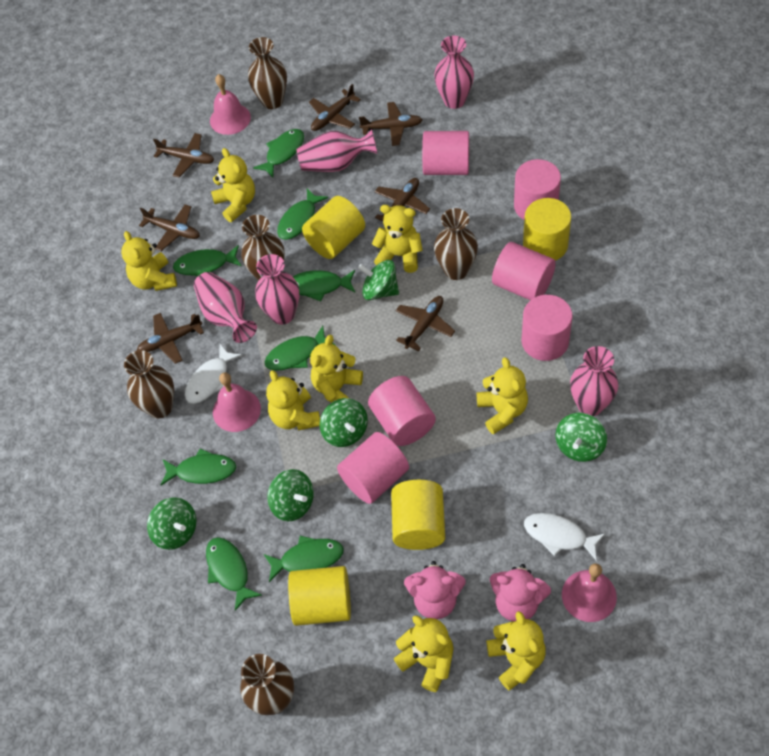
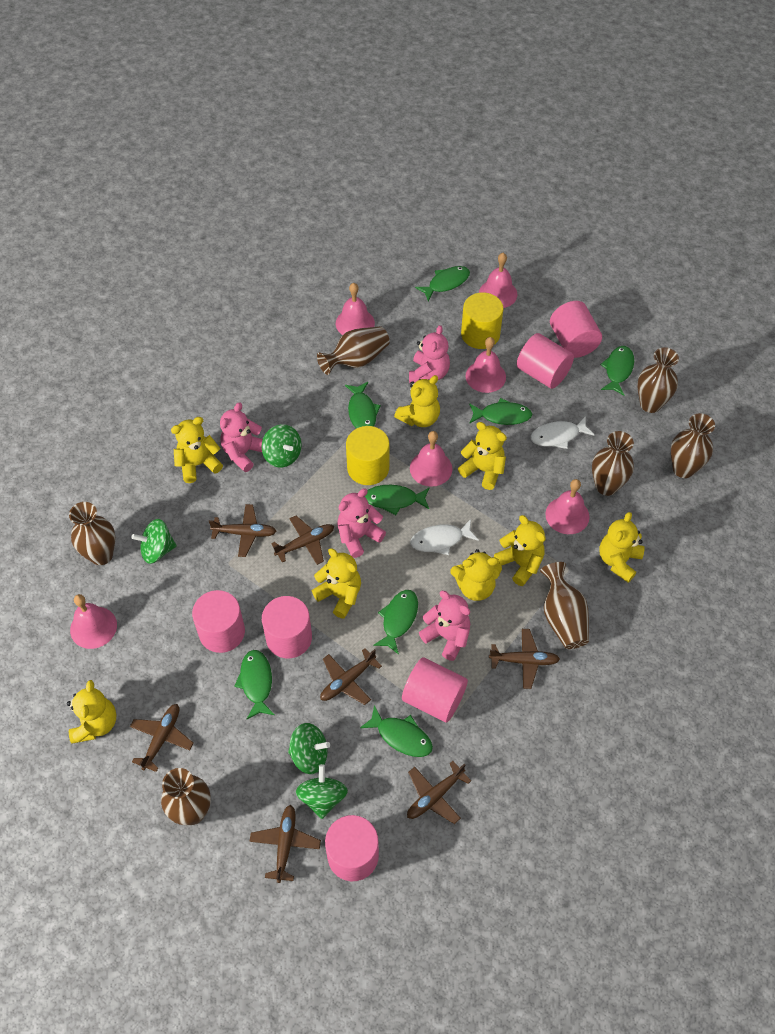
brown vase: [124,350,174,419] [240,654,294,715] [241,215,285,281] [248,37,287,109] [434,208,478,280] = 5 -> [69,502,116,565] [161,768,211,825] [317,326,390,375] [540,562,589,649] [592,431,634,496] [638,347,679,413] [671,413,715,478] = 7
green spinning top: [147,497,196,550] [267,469,314,521] [320,398,368,447] [358,260,399,300] [555,413,607,462] = 5 -> [131,519,177,564] [262,424,301,467] [288,723,330,774] [296,764,348,819] = 4
pink bell: [210,74,251,135] [213,372,261,432] [562,563,617,622] = 3 -> [70,594,117,649] [336,283,375,335] [410,431,453,487] [465,337,506,393] [479,253,517,308] [545,479,590,534] = 6
pink teddy bear: [404,561,466,619] [490,564,551,621] = 2 -> [220,402,263,472] [337,488,386,558] [409,325,450,383] [419,591,470,661] = 4
pink vase: [194,272,257,343] [255,254,299,325] [296,129,378,172] [434,36,474,109] [570,346,618,416] = 5 -> none = 0
yellow cylinder: [288,566,351,626] [302,196,365,259] [391,480,445,550] [523,198,571,261] = 4 -> [346,426,389,485] [461,292,504,349] = 2

